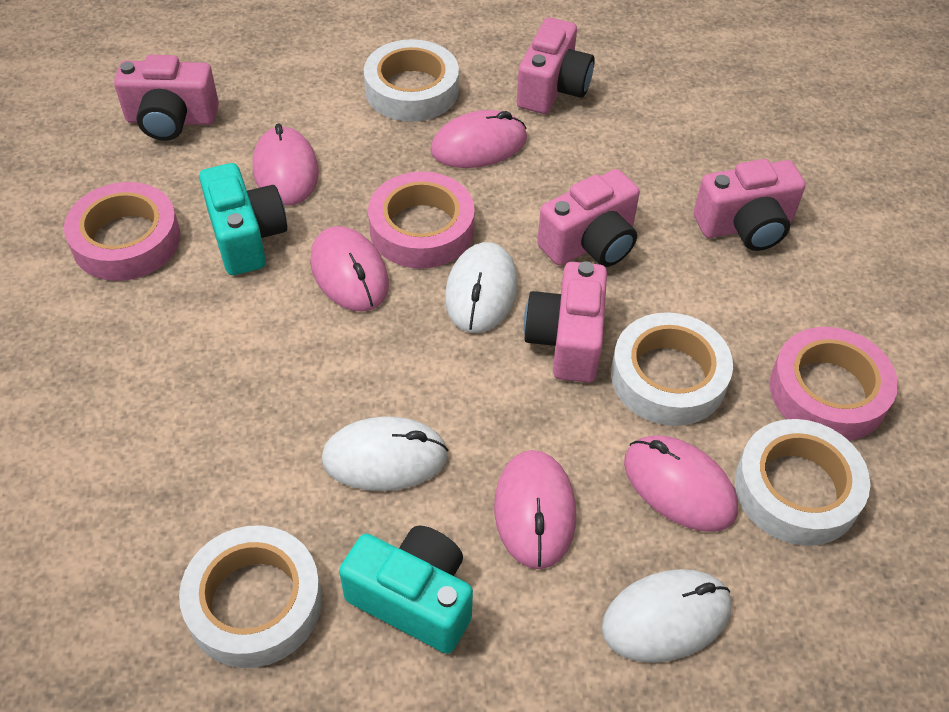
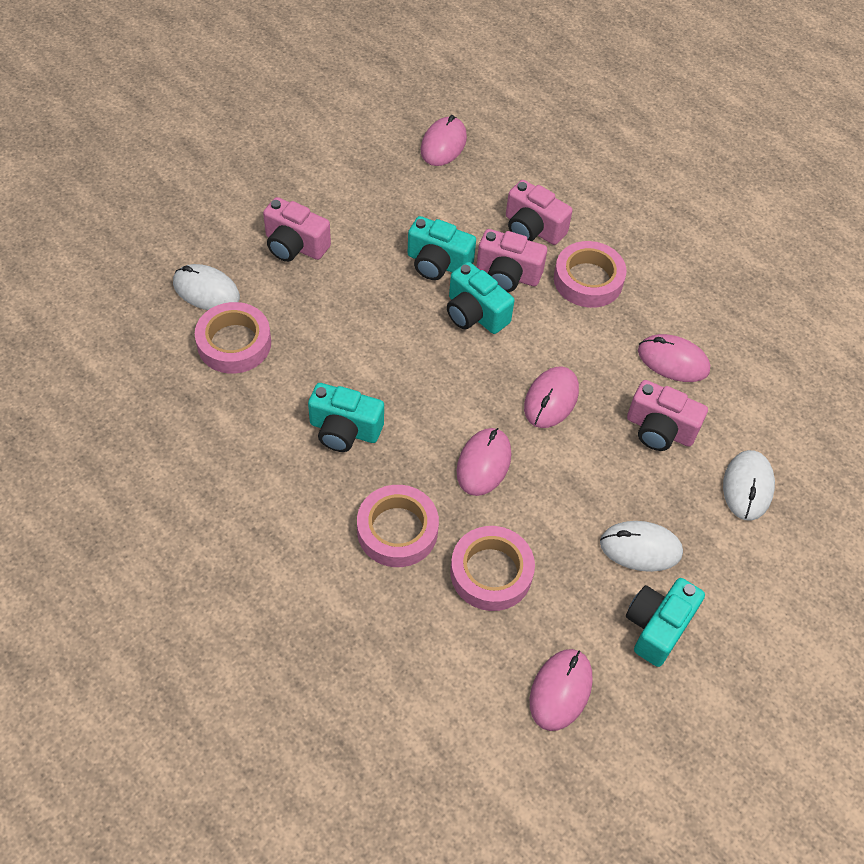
pink camera: [114,55,219,141] [517,17,595,114] [524,261,607,382] [537,169,640,267] [694,159,806,251] = 5 -> [263,197,331,262] [477,229,547,292] [506,180,573,245] [627,380,708,451] = 4
pink tape: [64,182,180,281] [368,171,475,269] [770,327,898,441] = 3 -> [195,302,271,374] [357,485,439,567] [450,526,535,611] [554,241,627,308] = 4
turquoise camera: [199,163,287,275] [339,526,473,654] = 2 -> [308,383,384,452] [408,216,476,280] [447,262,515,334] [626,578,705,667] = 4
white tape: [179,525,322,668] [364,39,459,122] [611,312,733,426] [735,419,871,546] = 4 -> none = 0

